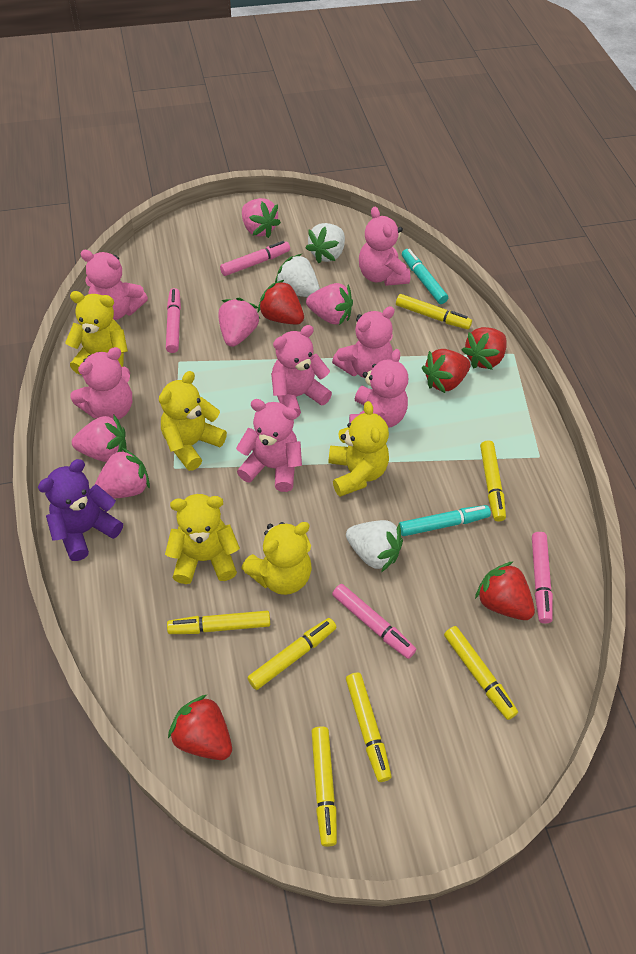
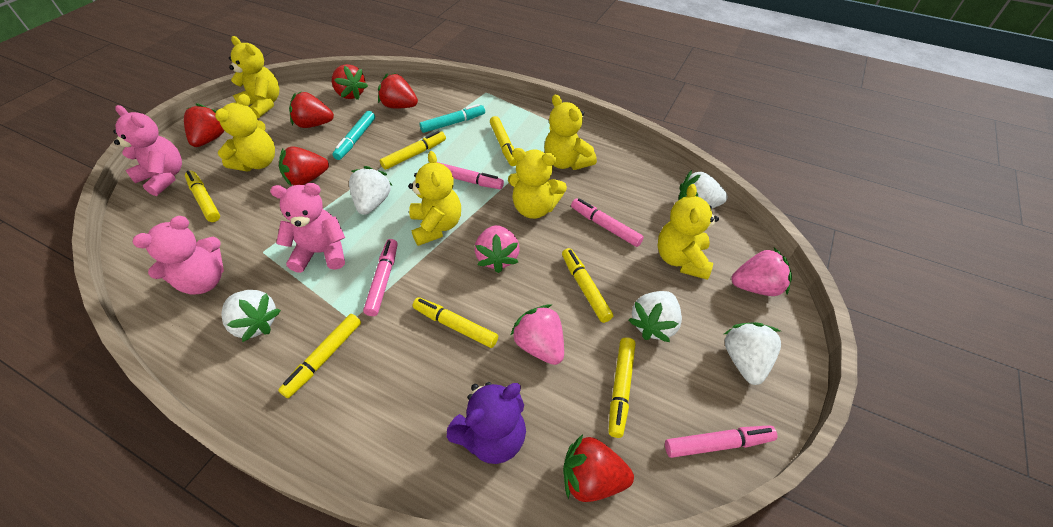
pink strawberry: [72,415,126,462] [95,447,150,499] [219,298,260,347] [242,198,281,238] [306,283,353,325] = 5 -> [475,225,520,273] [510,304,564,365] [731,248,792,296] = 3
pink teddy bear: [70,347,132,420] [80,250,148,320] [236,399,302,492] [271,325,332,417] [332,306,395,378] [349,349,408,428] [359,207,410,286] = 7 -> [113,105,182,196] [133,216,224,294] [270,183,345,273] = 3
red strawberry: [168,695,232,760] [258,280,304,325] [422,349,471,393] [462,327,507,370] [475,561,535,620] = 5 -> [184,103,224,147] [279,146,329,186] [289,92,334,128] [332,64,368,100] [378,73,418,108] [563,434,634,502] = 6
white strawberry: [275,254,320,297] [305,223,345,263] [346,520,403,572] = 3 -> [221,290,281,342] [349,166,393,215] [628,291,682,342] [678,170,728,208] [724,322,781,385] = 5
yellow teddy bear: [65,291,128,375] [159,371,227,471] [165,494,240,584] [241,522,312,595] [328,401,389,497] = 5 -> [215,94,275,171] [229,36,279,118] [408,151,461,246] [508,148,567,219] [544,94,597,170] [658,184,719,280] = 6

